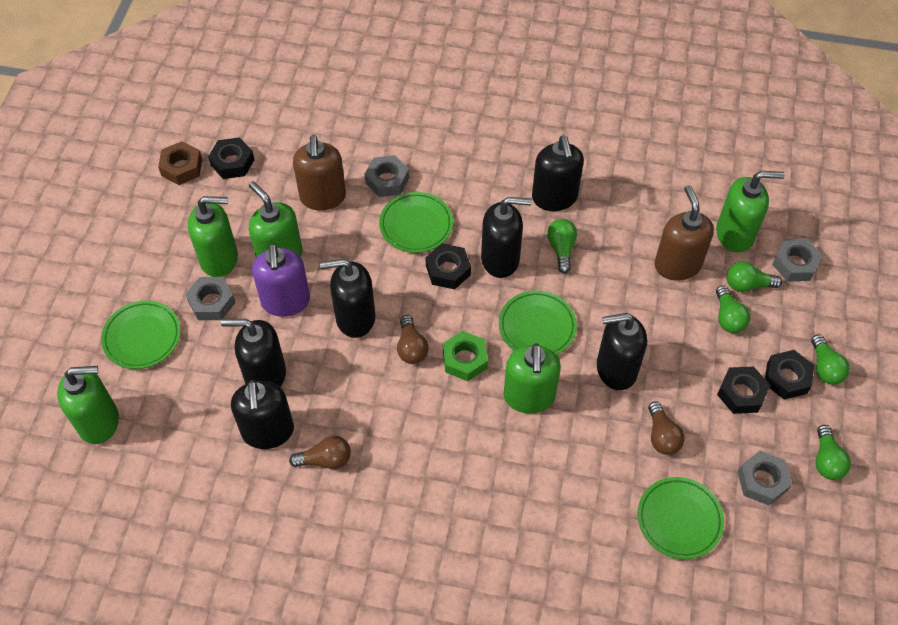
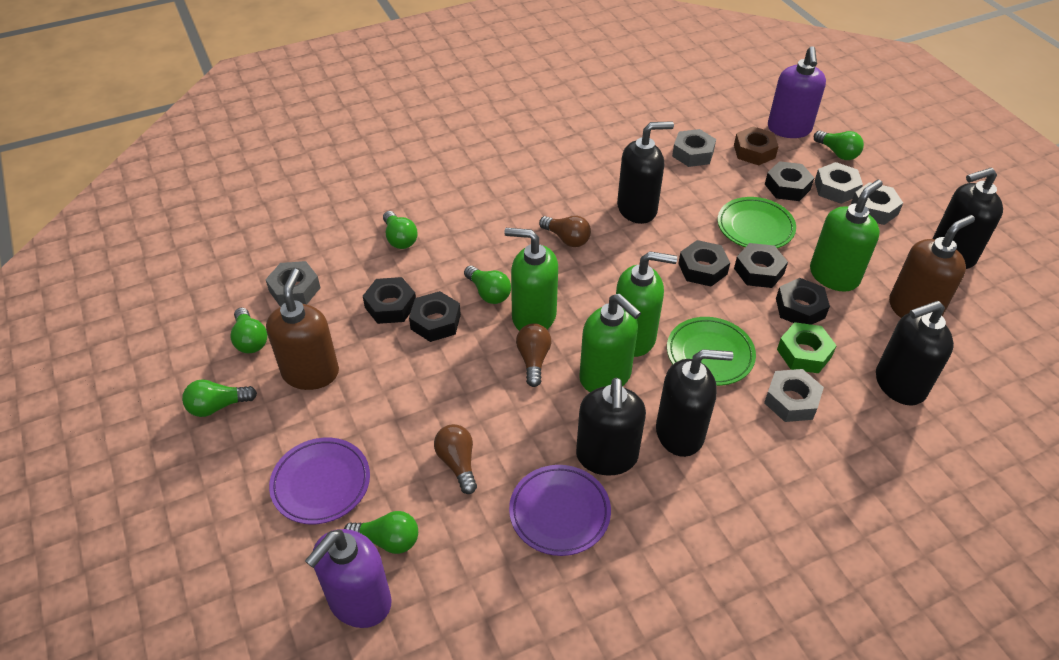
black nut: [208,137,254,179] [426,243,471,289] [717,366,770,414] [765,350,814,400] = 4 -> [363,277,416,324] [409,291,461,342] [678,240,730,287] [734,243,788,288] [765,161,814,201] [776,278,830,325] = 6
black soap dispenser: [221,319,286,387] [231,380,294,449] [320,258,375,338] [481,197,532,278] [532,135,584,211] [597,313,647,390] = 6 -> [576,378,646,476] [617,121,674,224] [656,349,733,457] [876,301,954,406] [932,167,1003,269] = 5
green light bulb: [547,219,577,273] [716,285,750,333] [727,261,782,292] [811,334,850,384] [815,425,851,480] = 5 -> [182,379,257,417] [230,308,267,353] [344,511,418,554] [383,211,418,249] [464,266,511,304] [814,131,864,160] = 6
green plate: [101,300,181,369] [379,192,453,253] [499,290,577,355] [637,477,724,559] = 4 -> [667,317,756,386] [718,197,796,248] = 2
green soap dispenser: [57,366,119,444] [188,196,238,277] [249,181,302,258] [504,343,561,414] [716,171,785,253] = 5 -> [504,228,558,331] [579,294,641,392] [616,251,677,357] [810,180,883,292] = 4
grey nut: [185,277,236,320] [365,155,409,197] [737,451,792,505] [772,239,823,281] = 4 -> [265,261,321,307] [672,129,716,167] [764,369,824,422] [815,162,863,204] [851,182,903,225] = 5
purple plate: none = 0 -> [269,438,370,524] [509,465,611,556] = 2
purple soap dispenser: [252,243,310,317] = 1 -> [305,529,392,628] [768,46,826,138] = 2

